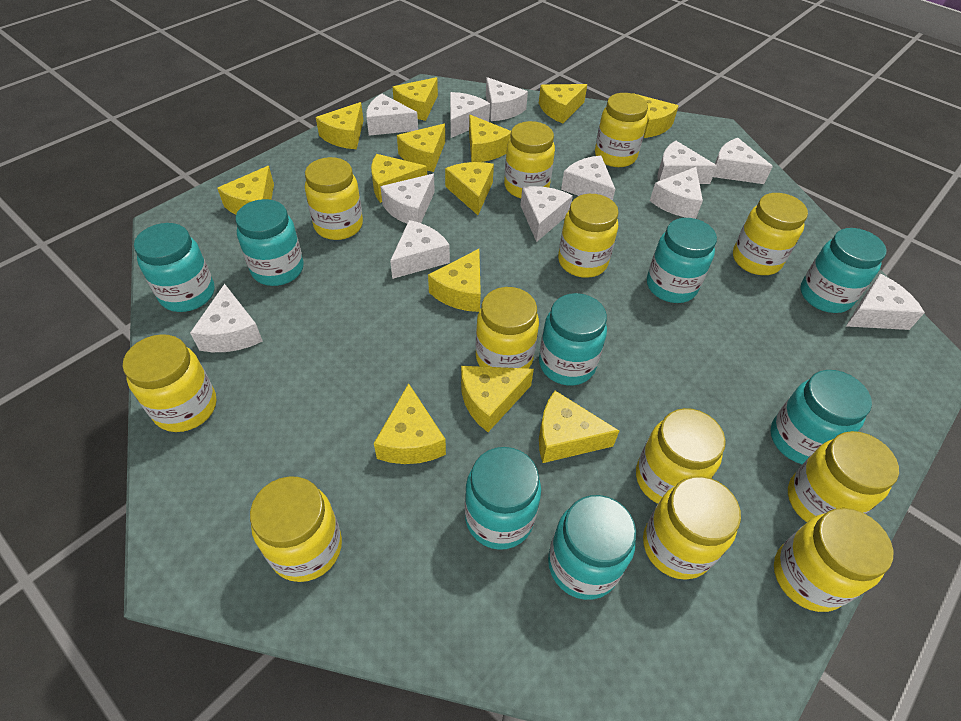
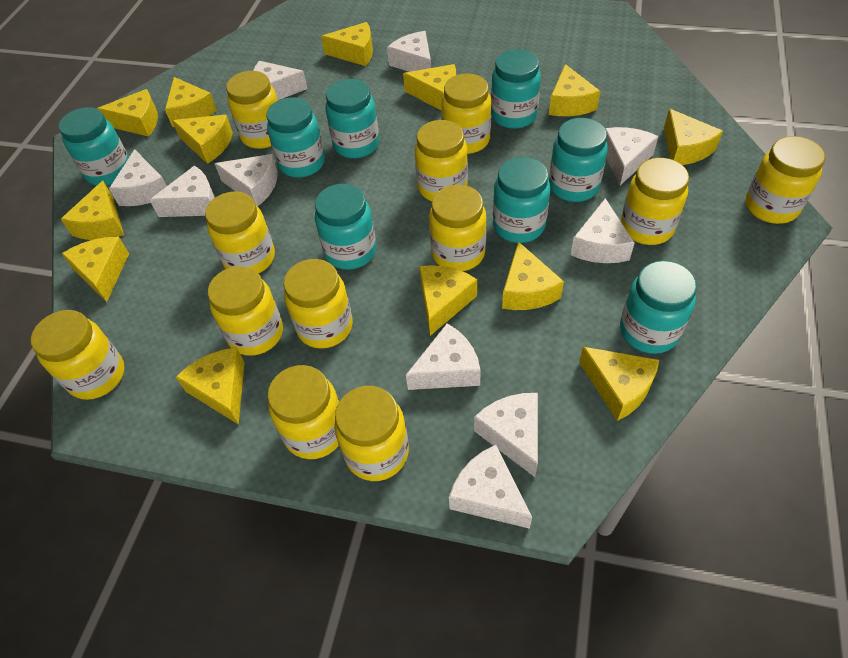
white cheese: [190,284,263,352] [366,94,418,136] [380,174,435,224] [390,220,450,279] [450,92,490,138] [486,77,528,121] [520,186,573,242] [561,156,615,201] [650,167,703,219] [657,141,717,184] [713,138,773,184] [846,274,925,330] = 12 -> [109,149,167,206] [150,165,215,217] [214,154,278,207] [253,61,308,100] [387,31,431,72] [406,323,481,390] [449,445,532,529] [474,393,538,477] [571,198,635,263] [605,127,659,185] = 10

